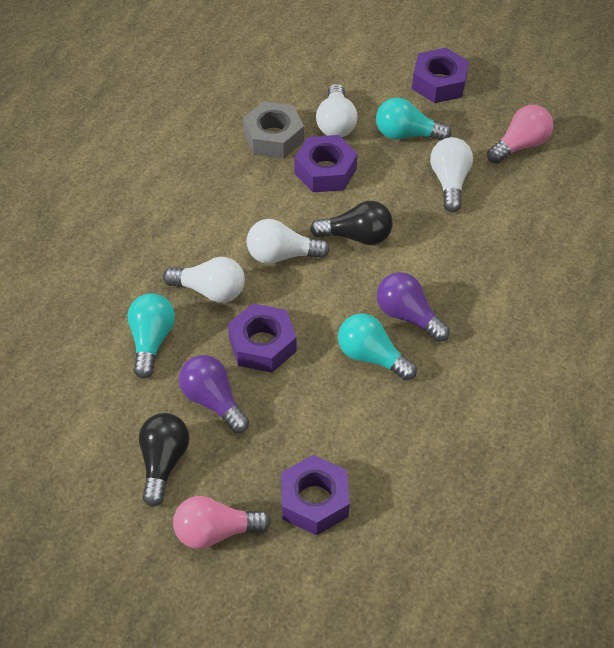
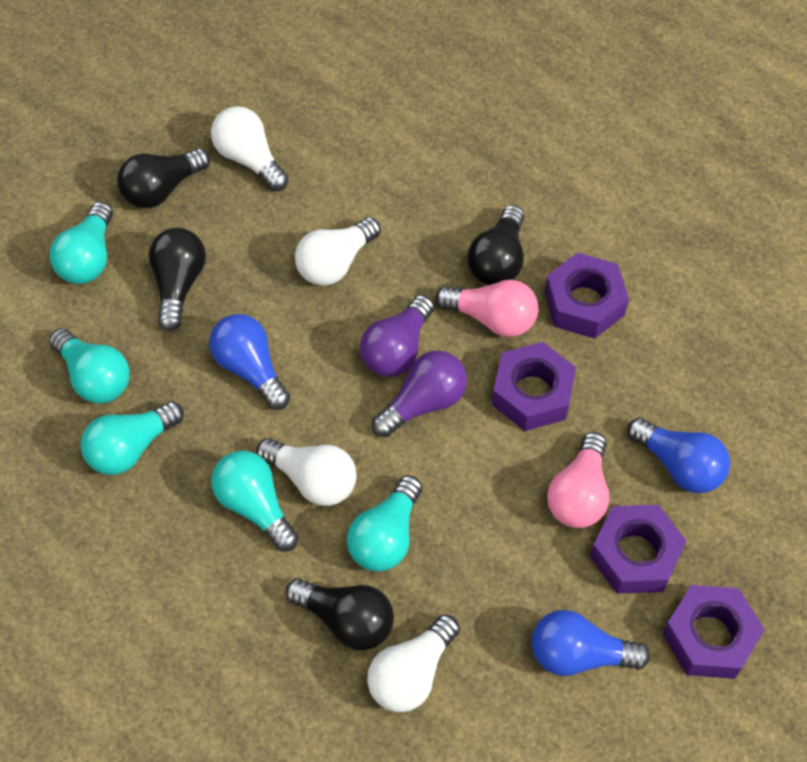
black light bulb: [139,413,189,507] [310,201,393,245] = 2 -> [117,148,210,208] [149,228,206,331] [285,578,394,650] [468,205,524,285] = 4
blue light bulb: none = 0 -> [209,314,290,410] [532,610,650,676] [627,417,730,493] = 3
grey nut: [243,101,304,159] = 1 -> none = 0
turquoise light bulb: [128,293,175,379] [338,314,417,380] [376,98,452,140] = 3 -> [49,328,130,403] [50,202,113,284] [81,401,184,475] [211,451,299,552] [347,475,422,571] = 5

